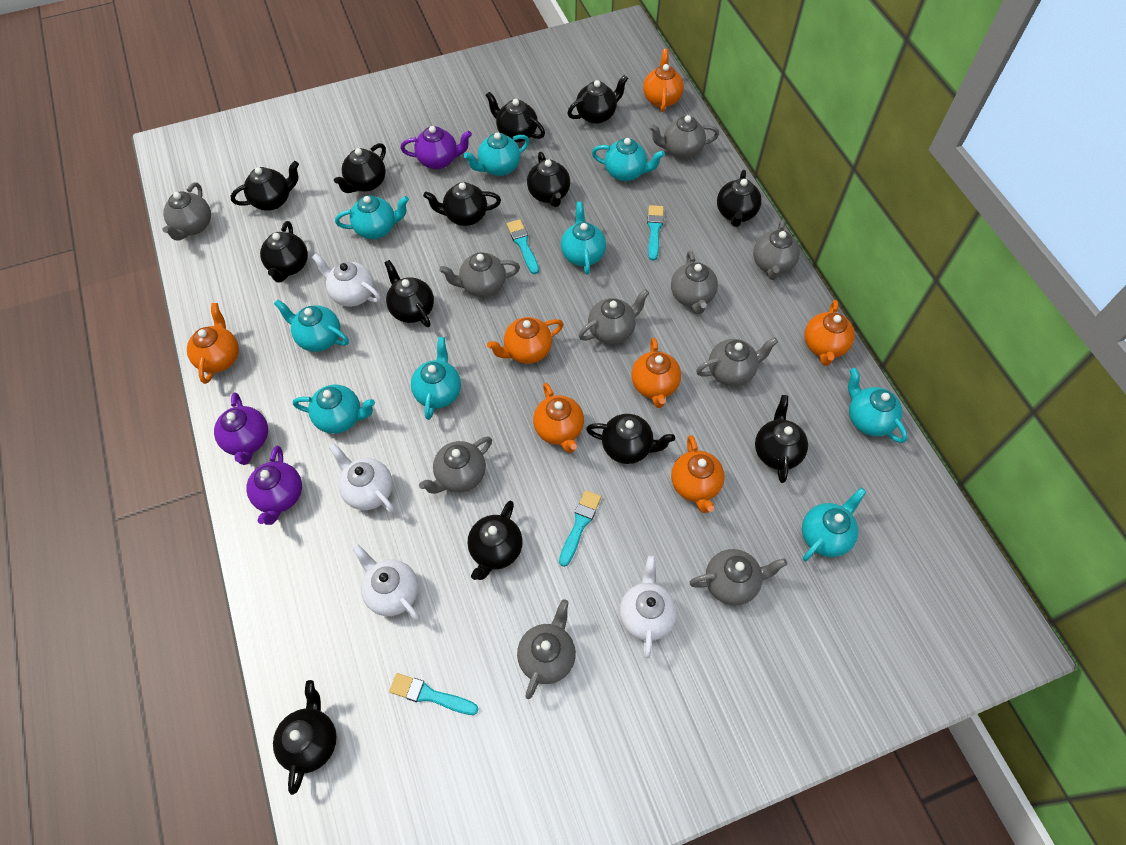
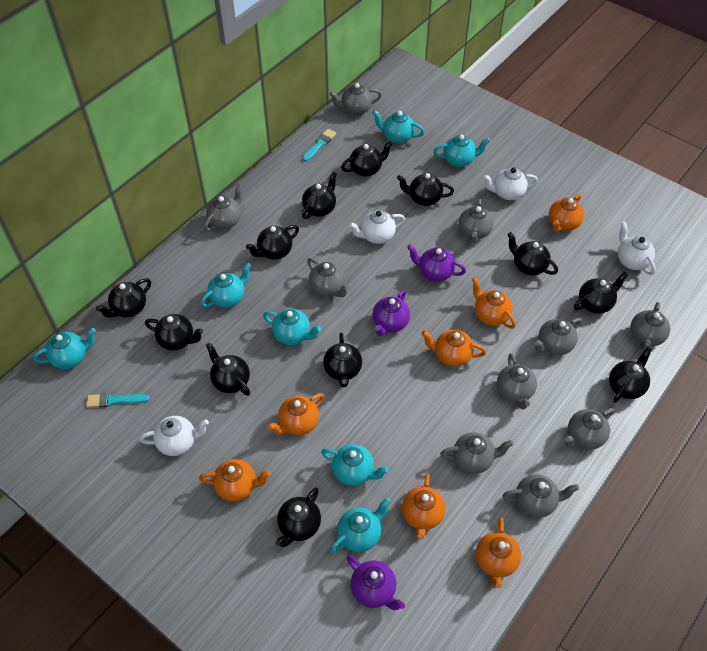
black teapot: [231,161,299,211] [260,221,308,282] [273,680,337,795] [334,143,386,193] [384,260,434,327] [423,182,501,226] [468,501,523,580] [486,92,545,142] [527,152,570,207] [567,75,628,124] [586,414,675,464] [717,170,762,227] [755,395,808,483] = 13 -> [96,278,151,318] [145,314,203,350] [206,343,250,396] [246,225,299,260] [275,487,321,547] [302,172,337,219] [323,332,362,387] [341,141,393,177] [397,173,454,206] [507,232,558,276] [574,272,628,314] [609,347,652,403] = 12
turquoise brush: [389,673,479,715] [507,219,539,274] [559,490,601,567] [647,205,664,261] = 4 -> [86,393,149,408] [302,129,336,162] = 2
turquoise teapot: [274,299,349,352] [293,385,375,434] [335,195,409,239] [411,337,461,420] [464,132,530,176] [561,202,606,275] [592,138,665,181] [802,488,866,561] [848,368,908,443] = 9 -> [33,328,96,369] [200,263,251,308] [263,309,321,345] [321,444,389,486] [330,498,390,553] [372,110,424,143] [433,135,490,167] = 7

